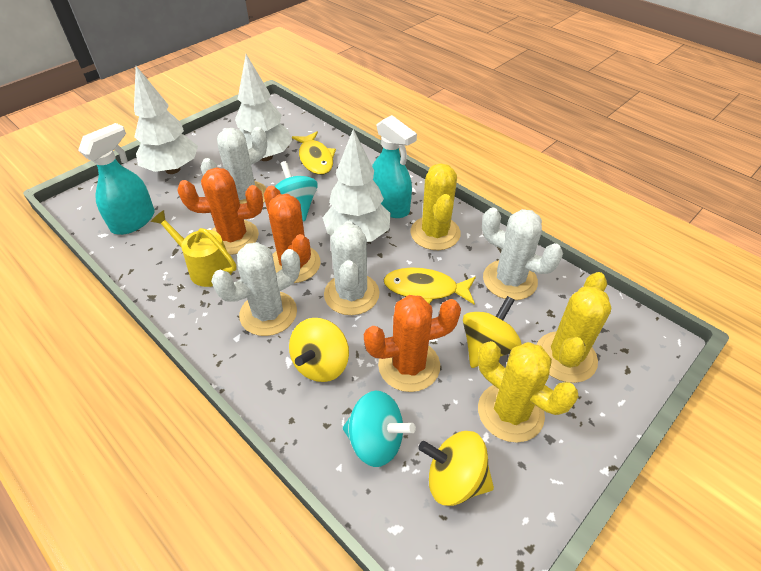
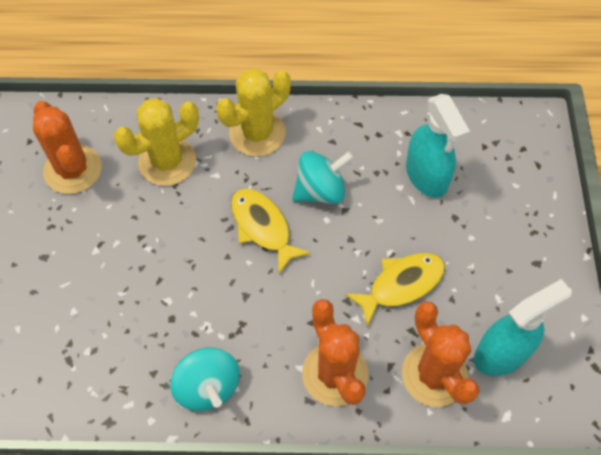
white cactus: [200,127,267,204] [211,242,300,336] [324,221,380,315] [482,208,563,300] = 4 -> none = 0
white tree: [134,66,198,174] [235,54,293,161] [323,129,391,242] = 3 -> none = 0
yellow cactus: [411,163,461,250] [478,341,578,443] [536,272,611,383] = 3 -> [114,98,199,186] [216,68,291,156] = 2
yellow spinning top: [289,318,349,382] [418,431,494,506] [463,296,522,368] = 3 -> none = 0
yellow watering can: [151,210,237,287] = 1 -> none = 0

